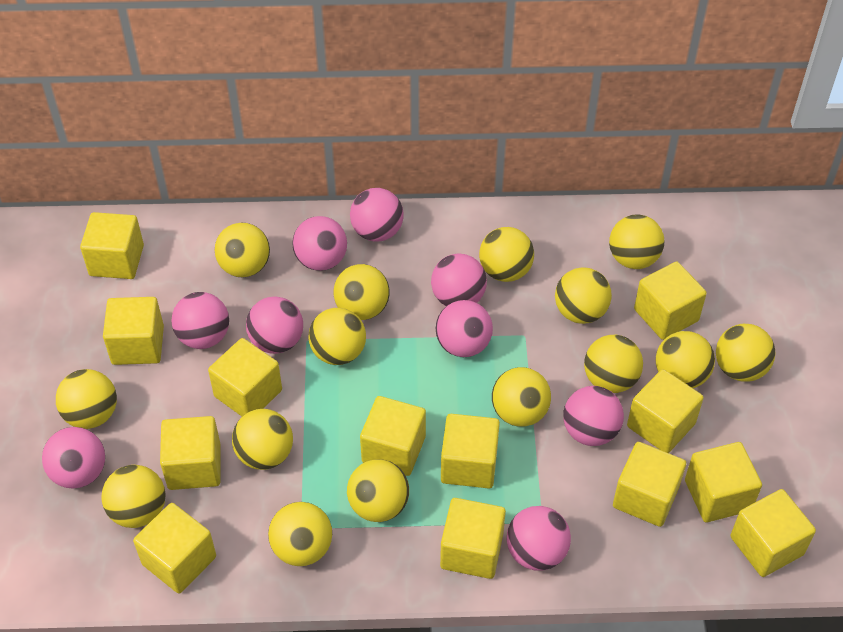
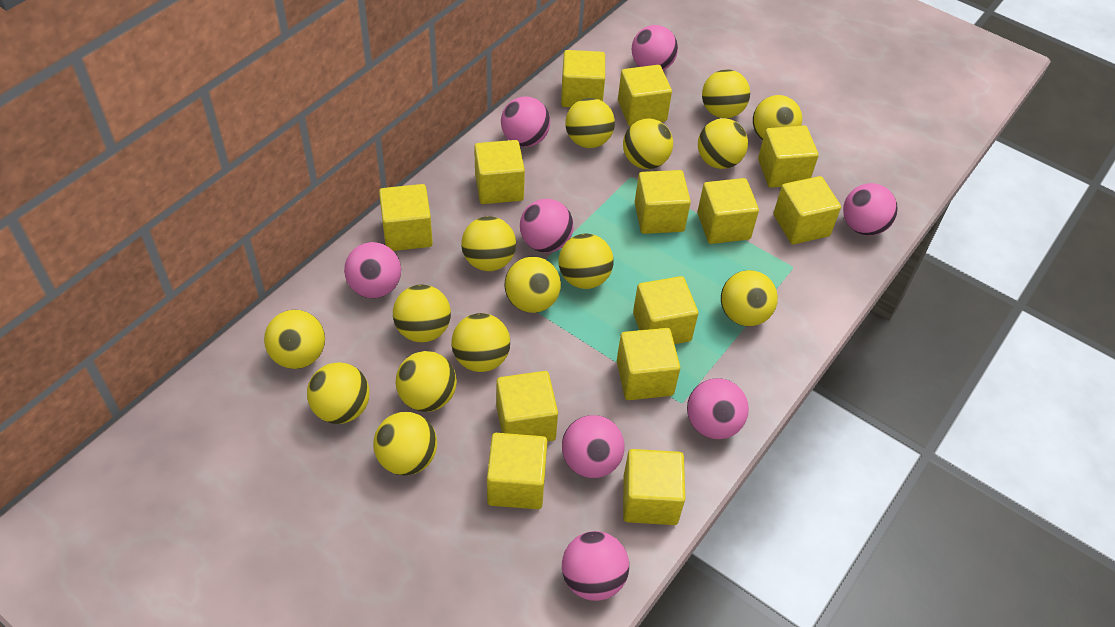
pink ball: [42,427,105,489] [171,292,229,349] [246,296,303,354] [292,216,347,271] [350,188,404,242] [431,254,487,306] [436,300,493,357] [507,506,571,571] [563,386,624,446] = 9 -> [344,242,401,298] [501,97,550,147] [520,199,574,253] [562,415,625,478] [562,531,629,601] [632,25,678,71] [687,378,749,439] [843,183,898,236] = 8

